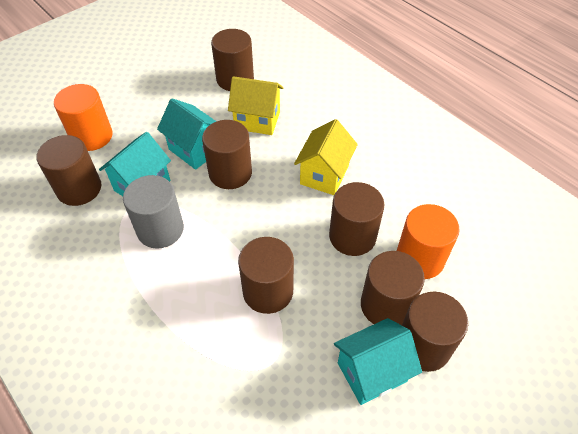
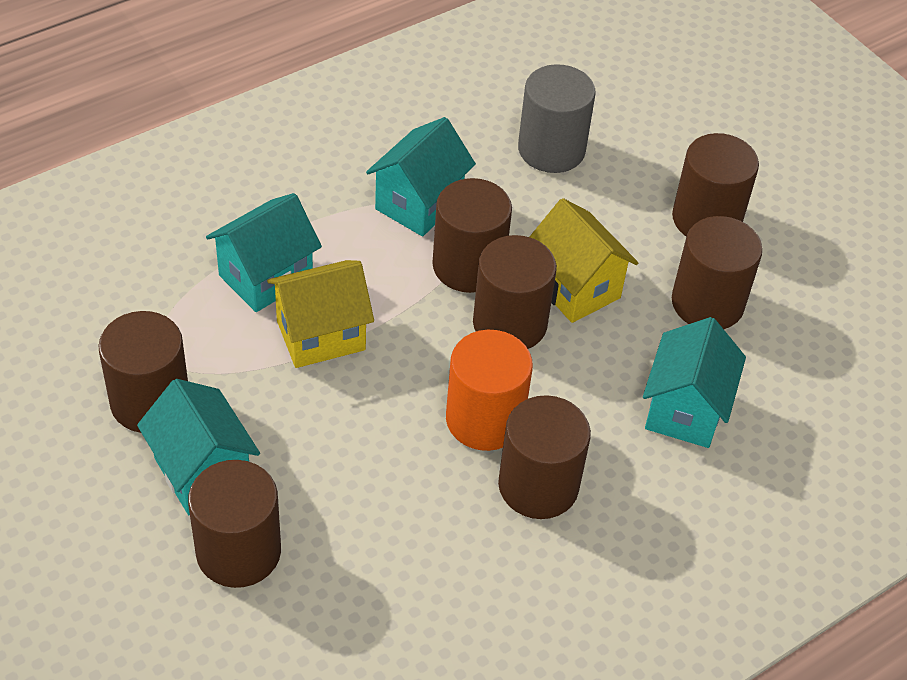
orange cylinder: [54,84,112,151] [397,204,460,279] = 2 -> [446,330,533,451] = 1
turquoise house: [99,132,171,196] [157,98,217,170] [334,318,422,405] = 3 -> [137,379,260,515] [206,193,322,312] [366,117,476,236] [643,317,746,448] = 4

